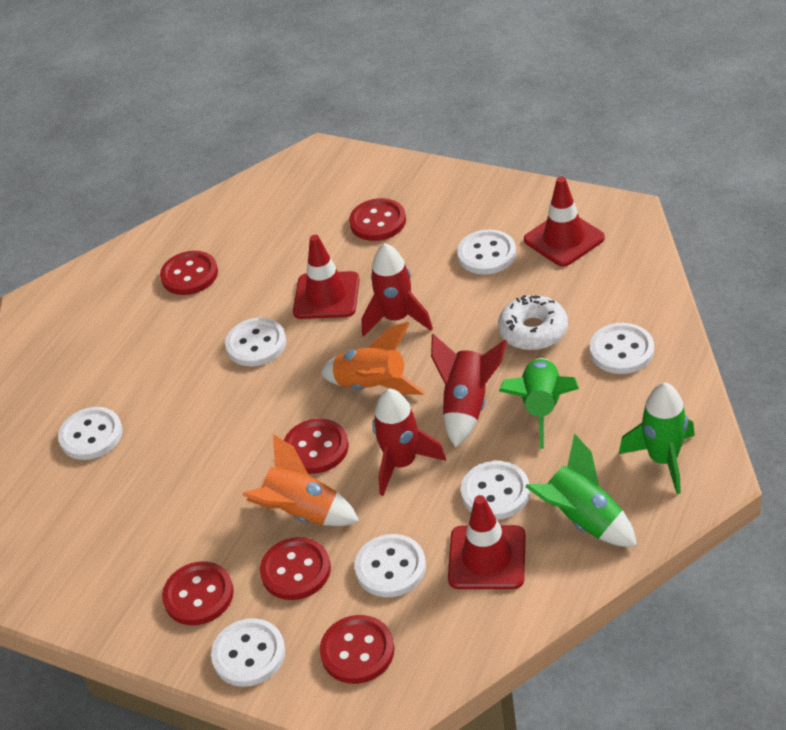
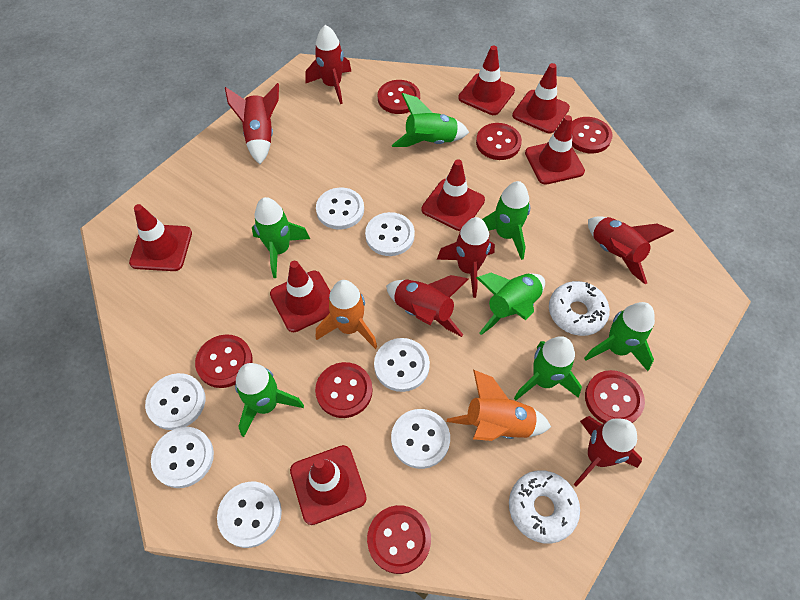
green rocket: [499,358,579,449] [525,433,637,547] [619,382,695,494] = 3 -> [235,363,304,437] [252,197,310,278] [392,93,469,147] [476,273,545,335] [482,181,530,260] [514,336,582,400] [584,302,655,371] = 7
red button: [160,251,218,295] [162,562,234,625] [260,537,331,600] [284,419,349,474] [320,615,395,684] [349,198,406,241] = 6 -> [195,334,253,388] [315,362,373,418] [367,505,431,574] [378,80,420,114] [476,123,522,160] [572,117,613,153] [585,370,645,423] = 7
red rocket: [361,243,433,337] [372,389,446,496] [431,334,507,448] = 3 -> [225,83,279,164] [305,25,351,104] [386,275,468,337] [437,217,495,298] [573,416,642,487] [588,216,674,284] = 6
red traffic cone: [293,235,360,319] [448,495,526,589] [524,176,605,267] = 3 -> [129,204,192,271] [270,261,331,332] [290,445,367,525] [421,160,485,231] [458,46,515,115] [512,63,570,133] [525,115,585,185] = 7
white donut: [498,295,568,350] = 1 -> [509,470,580,544] [549,281,610,336] = 2

